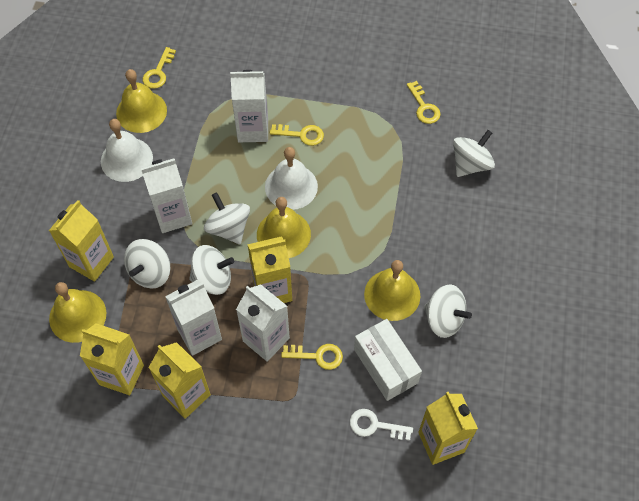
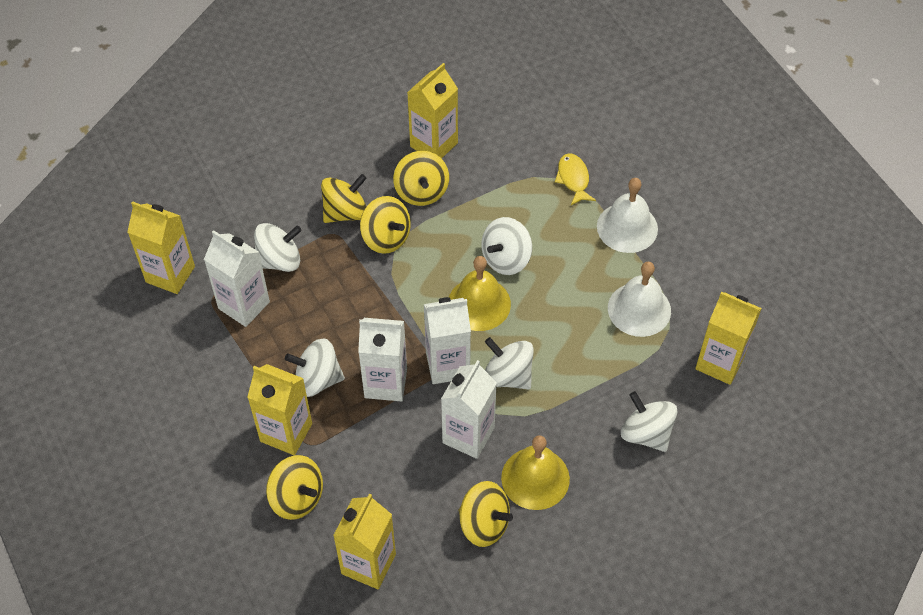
white box: [354,319,422,401] = 1 -> none = 0
white key: [350,409,413,441] = 1 -> none = 0
yellow bell: [49,282,106,343] [116,69,167,133] [257,197,311,258] [364,260,420,321] = 4 -> [449,256,511,331] [501,435,570,510] = 2
yellow fish: none = 0 -> [555,154,596,205] = 1
yellow key: [143,47,176,89] [270,124,324,146] [281,344,343,370] [407,81,441,124] = 4 -> none = 0
yellow spinning top: none = 0 -> [266,455,323,520] [321,174,367,223] [360,196,411,254] [393,151,449,206] [458,481,513,547] = 5

